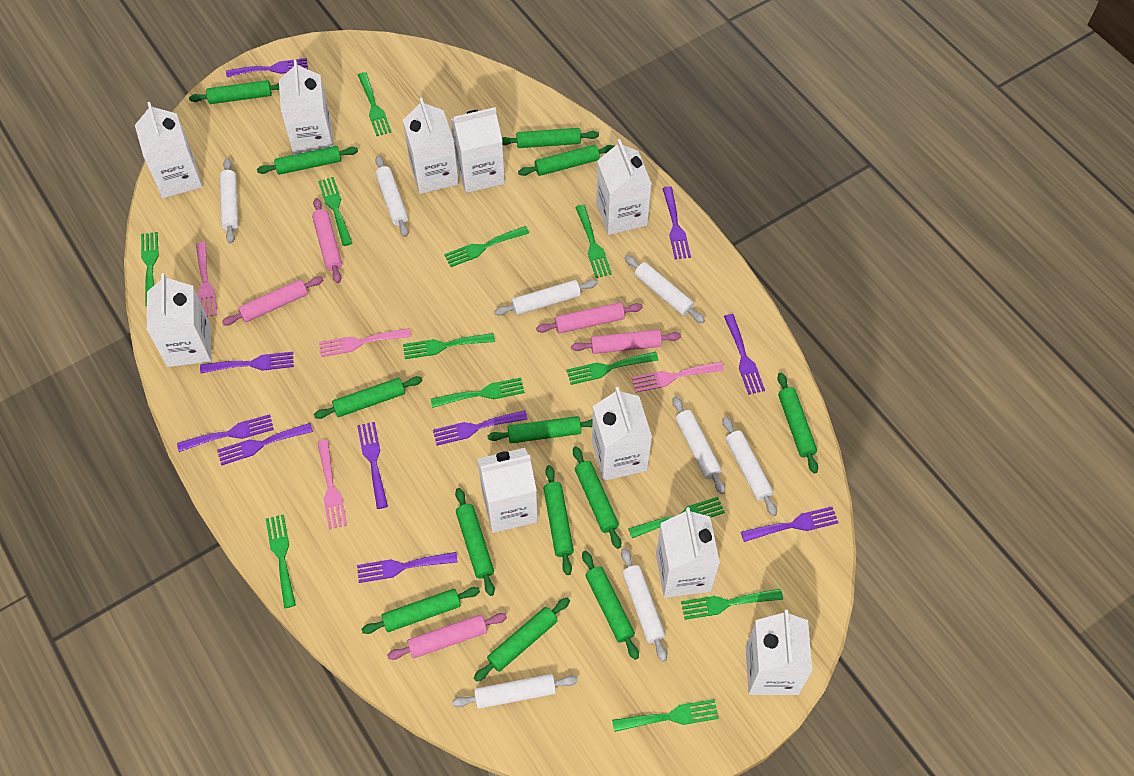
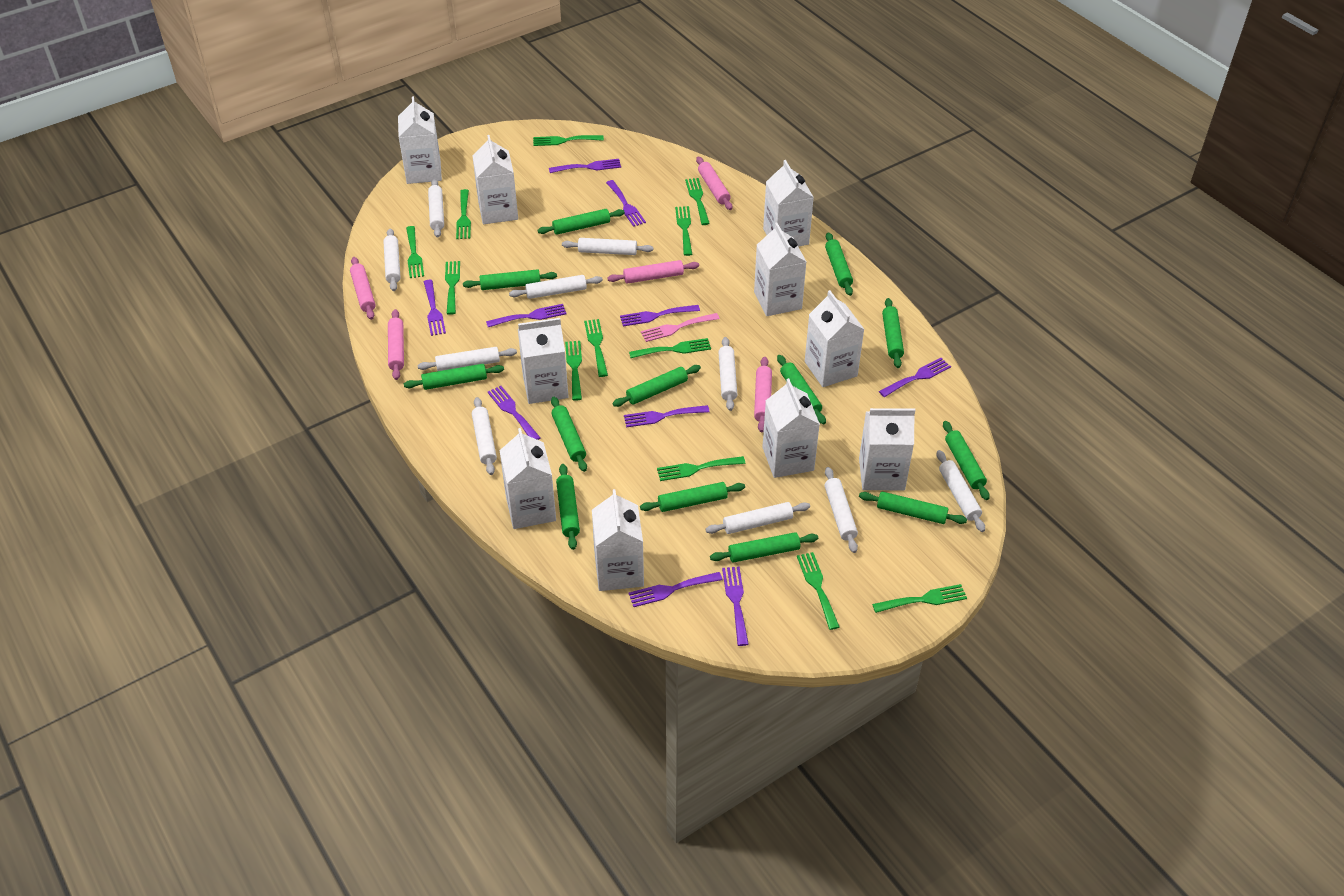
pink fork: [196,242,217,317] [317,440,347,530] [319,328,411,357] [631,362,724,393] = 4 -> [641,313,720,342] = 1
white rolling pin: [219,158,238,243] [375,156,408,237] [452,674,578,709] [494,280,598,316] [621,548,667,662] [625,255,705,323] [672,396,725,494] [722,416,777,516] = 8 -> [383,228,401,291] [418,347,517,371] [428,179,444,238] [472,397,497,475] [509,275,603,299] [562,238,653,255] [705,502,810,534] [718,337,737,411] [824,467,858,553] [937,450,985,532] = 10

